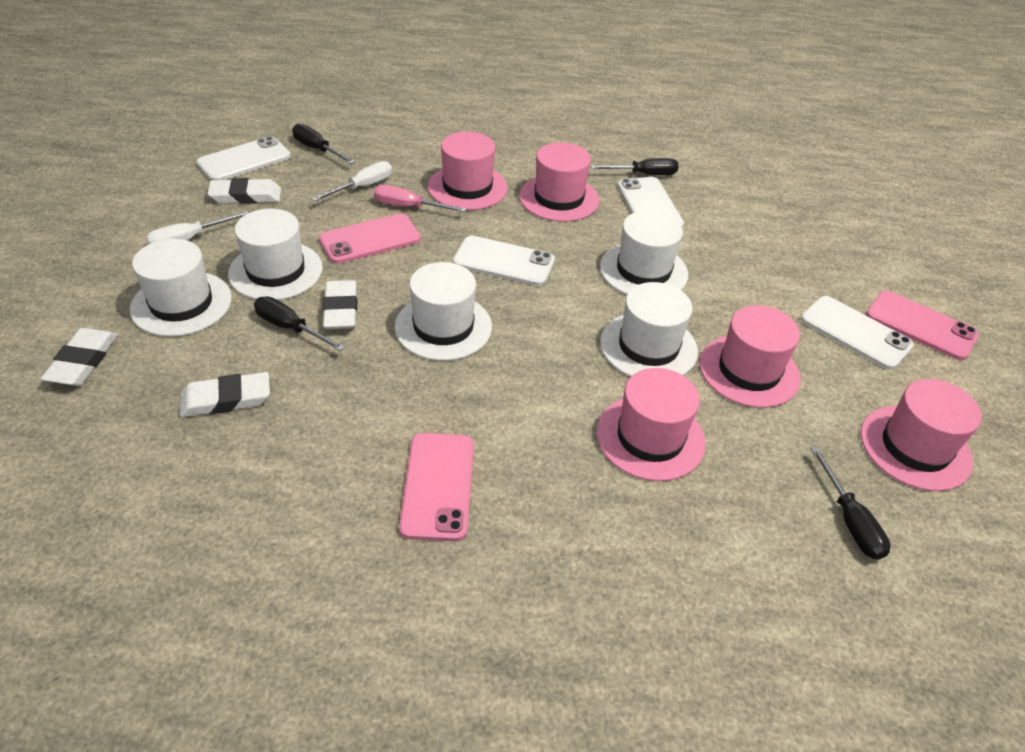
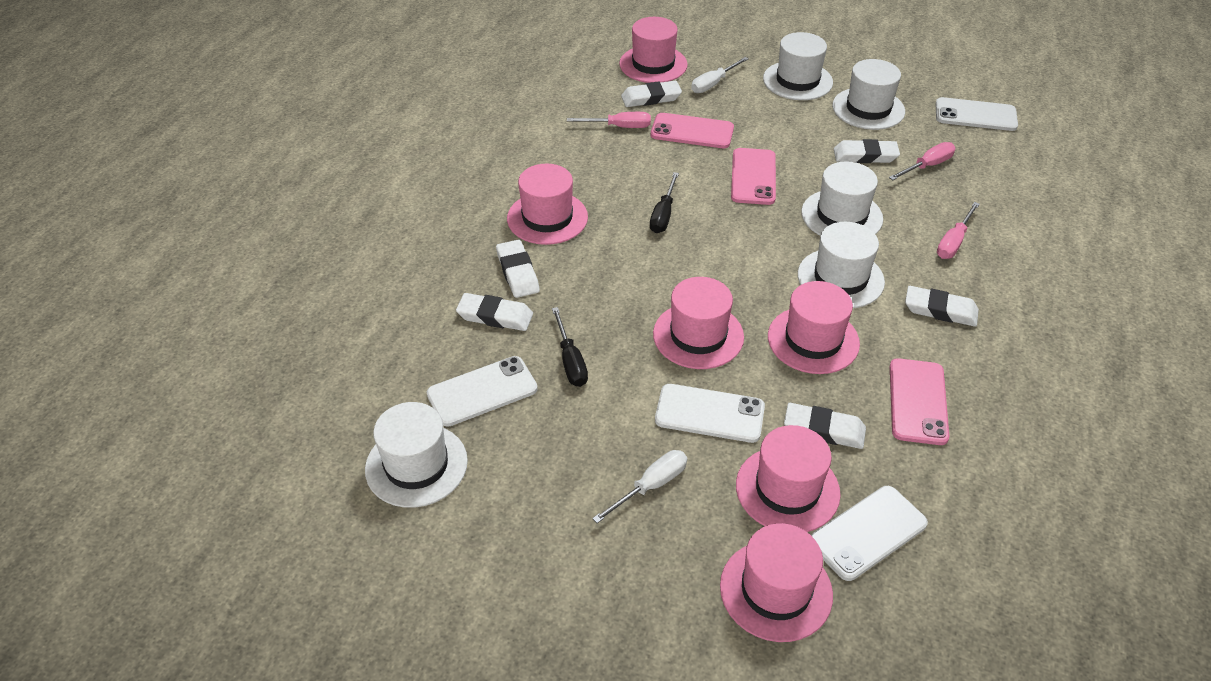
black screwdriver: [254,296,345,351] [292,124,355,164] [591,158,678,175] [810,447,891,560] = 4 -> [552,307,588,387] [650,172,679,233] = 2
pink hat: [428,132,508,210] [519,142,599,222] [596,368,706,481] [700,305,801,408] [861,379,982,491] = 5 -> [507,164,588,245] [619,17,688,83] [653,277,744,369] [720,523,833,642] [736,425,841,532] [768,281,860,374] = 6
pink screwdriver: [374,185,467,212] = 1 -> [567,112,651,128] [889,142,956,180] [937,202,980,259] = 3
white eraser: [41,328,118,386] [180,372,270,417] [207,178,281,204] [323,280,357,329] = 4 -> [456,293,533,331] [496,240,540,298] [621,81,682,107] [784,403,866,449] [834,139,900,163] [905,286,979,327] = 6

